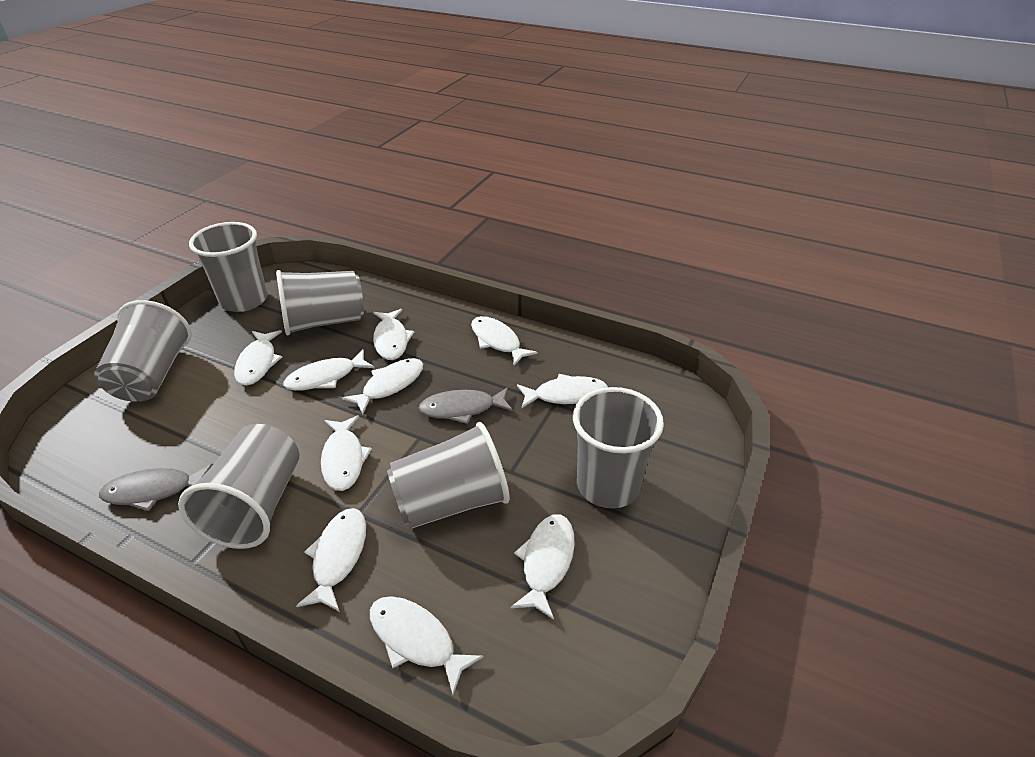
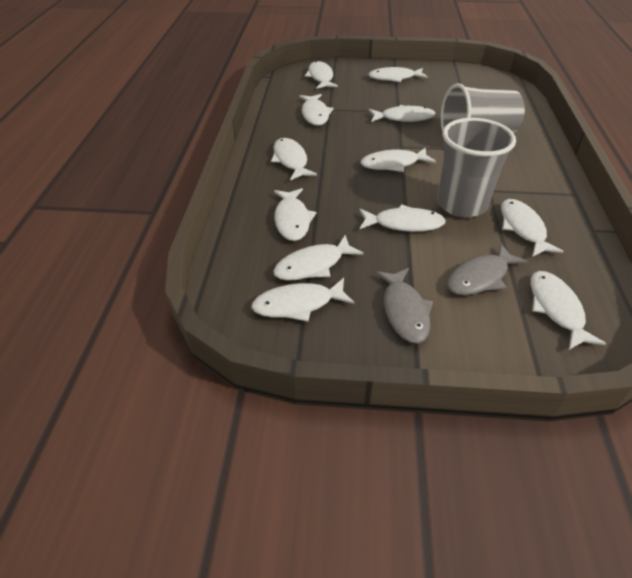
grey cup: [94,300,192,401] [178,424,299,549] [189,222,268,312] [276,270,364,335] [387,422,510,528] [573,387,664,508] = 6 -> [437,118,516,217] [441,83,525,134] = 2
white fish: [234,330,282,386] [283,349,374,391] [296,508,366,612] [321,415,372,491] [342,358,423,415] [370,596,483,695] [373,309,414,360] [471,316,538,366] [511,514,575,620] [517,374,608,408] = 10 -> [251,278,355,322] [271,138,317,181] [273,235,364,281] [274,188,316,241] [299,94,334,126] [305,61,338,89] [360,204,446,232] [361,147,436,172] [368,67,428,82] [368,105,435,122] [501,199,564,257] [530,271,606,350] = 12

